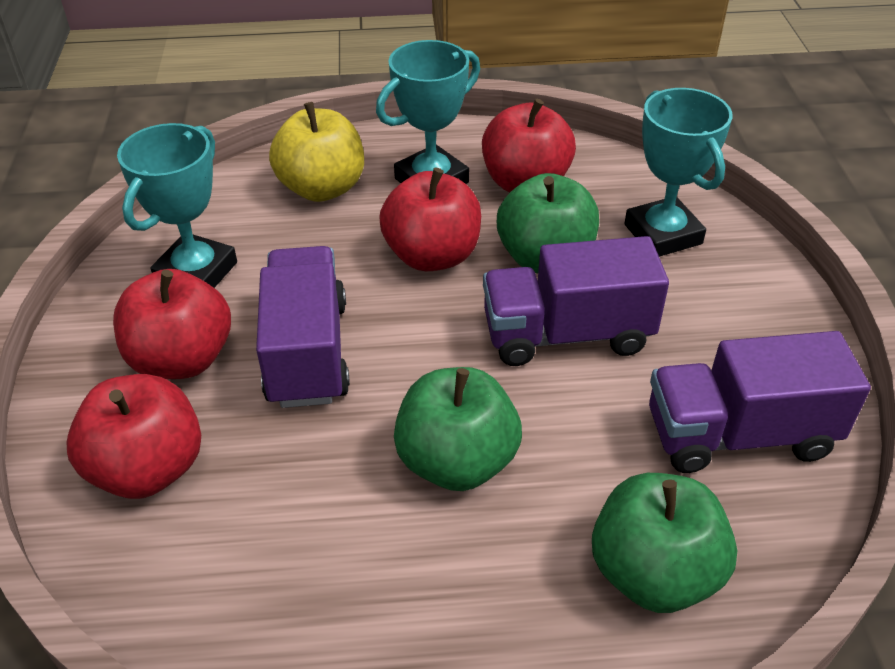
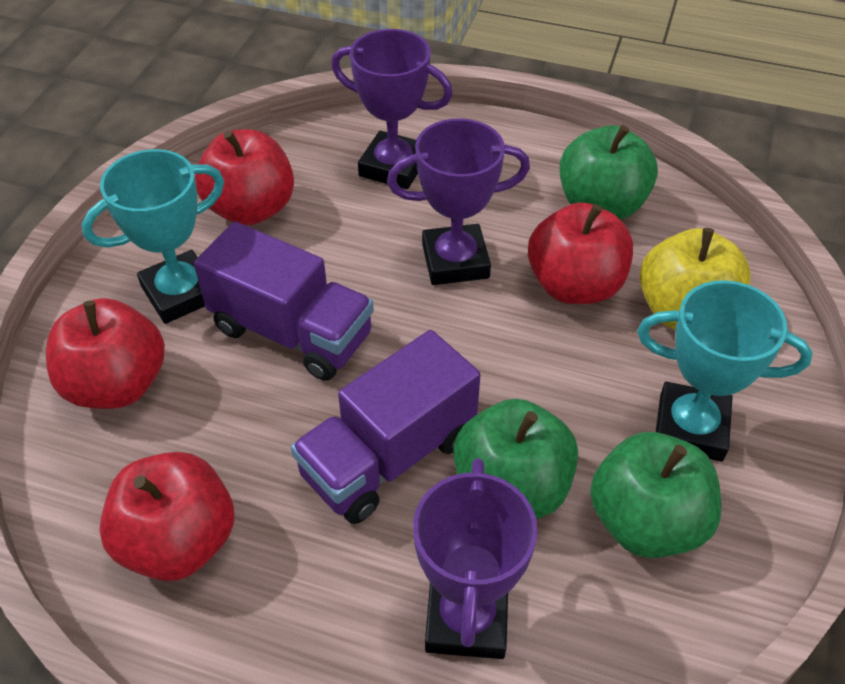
purple trophy: none = 0 -> [331,29,453,189] [387,118,530,285] [413,458,538,659] = 3
purple truck: [256,246,350,408] [483,236,669,366] [649,331,871,473] = 3 -> [194,222,374,381] [291,330,481,524] = 2
turquoise trophy: [117,123,237,288] [376,40,480,184] [624,88,733,257] = 3 -> [82,149,224,324] [637,280,812,462] = 2

